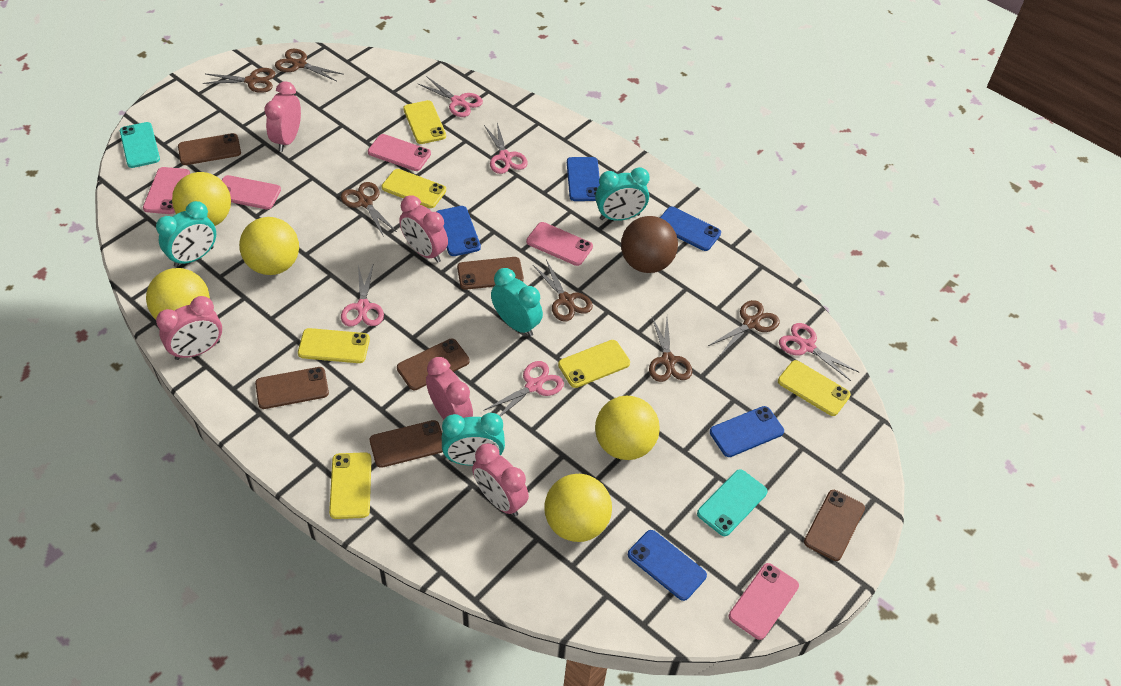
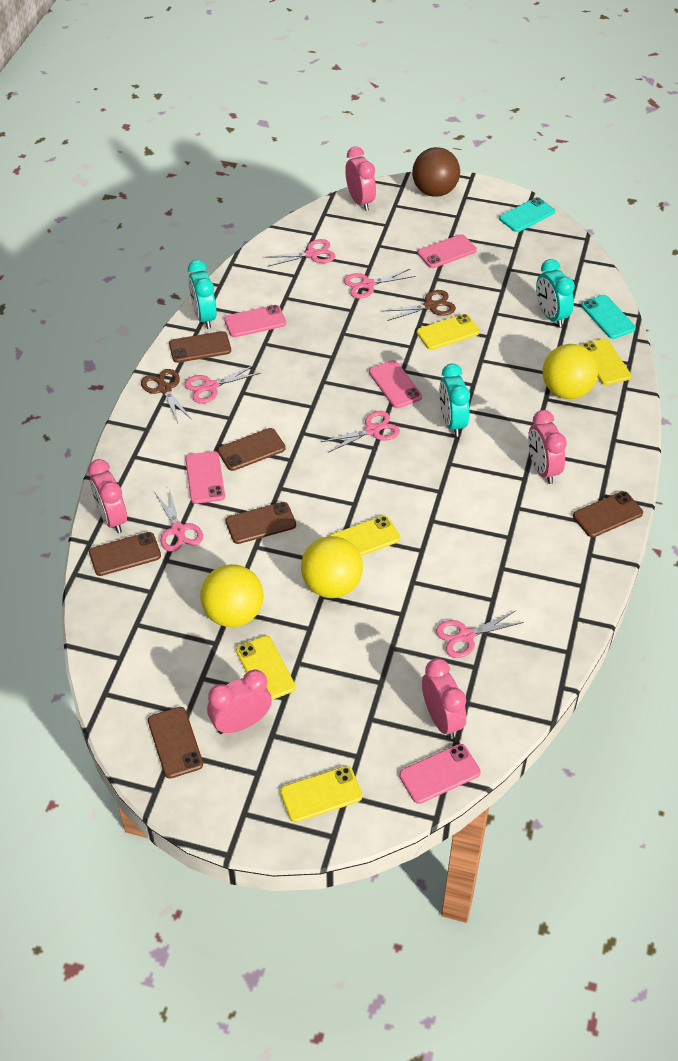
blue phone: [436,206,481,256] [567,157,600,201] [628,530,707,601] [660,207,721,251] [710,406,784,457] = 5 -> none = 0
brown scissors: [203,68,275,93] [275,49,344,81] [341,182,397,237] [533,260,593,321] [649,317,692,382] [708,300,779,355] = 6 -> [141,369,192,423] [384,290,456,321] = 2
pink scissors: [341,265,384,326] [418,76,483,117] [483,361,564,417] [484,123,528,174] [779,323,859,381] = 5 -> [155,488,203,552] [185,365,261,403] [264,239,335,267] [321,411,400,453] [344,269,415,298] [436,611,524,658] = 6
turquoise clock: [156,201,216,267] [442,413,505,465] [491,268,543,337] [595,167,650,221] = 4 -> [188,260,217,329] [439,364,470,437] [536,259,575,327] = 3
yellow ball: [146,268,210,319] [172,172,231,226] [239,217,299,275] [545,474,612,542] [595,396,660,460] = 5 -> [200,564,264,627] [301,536,363,598] [542,344,598,399] = 3
yellow phone: [298,328,370,363] [329,452,372,519] [382,169,446,208] [403,100,446,144] [558,340,630,388] [778,360,851,416] = 6 -> [236,636,296,700] [280,766,362,822] [330,516,400,556] [417,314,480,350] [580,339,631,385] = 5

